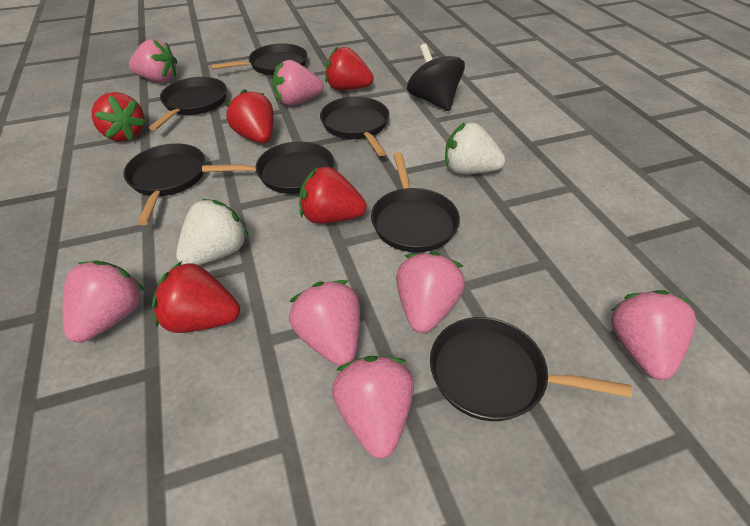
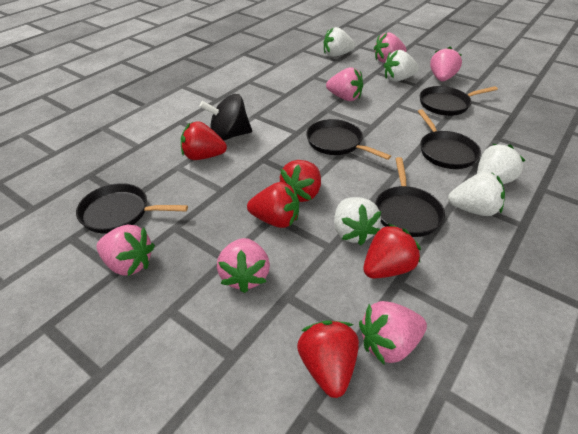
black pan: [123,143,206,225] [149,77,227,130] [202,141,335,194] [210,44,308,76] [320,97,389,156] [371,152,460,252] [430,317,632,421] = 7 -> [76,183,188,233] [306,119,391,160] [375,157,445,237] [418,109,481,169] [420,86,498,116] = 5
pink strawberry: [62,260,145,343] [129,39,177,82] [272,60,323,106] [289,280,360,366] [332,356,414,458] [396,251,465,333] [610,290,696,380] = 7 -> [96,225,155,276] [217,238,270,293] [326,67,363,101] [359,301,427,364] [374,32,407,63] [430,47,462,82] = 6
white strawberry: [176,199,249,265] [445,122,505,174] = 2 -> [324,27,355,57] [334,197,381,245] [384,50,419,82] [448,172,505,216] [477,144,525,184] = 5

